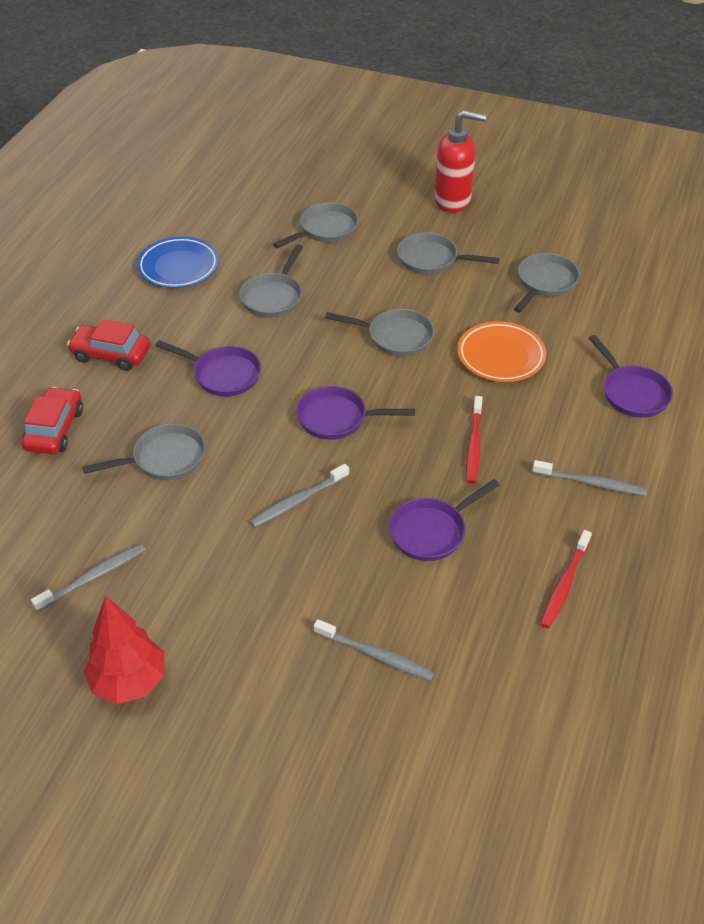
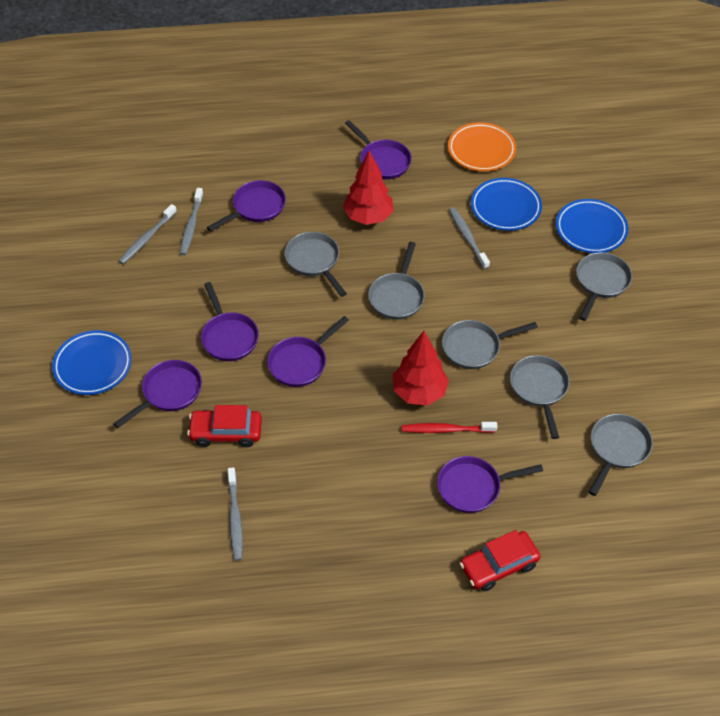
blue plate: [137,237,219,288] = 1 -> [52,330,132,395] [471,178,542,231] [556,199,628,253] = 3
purple pan: [155,340,261,397] [296,386,415,440] [389,479,499,561] [589,335,673,418] = 4 -> [113,360,202,428] [201,282,259,361] [207,180,286,232] [267,316,349,387] [345,120,412,180] [437,456,543,513] = 6
red soap dispenser: [434,110,486,212] = 1 -> none = 0
red toothbrush: [466,396,483,484] [540,530,592,628] = 2 -> [402,422,497,433] = 1
red tree: [83,596,164,704] = 1 -> [343,151,394,225] [392,331,449,405] = 2

